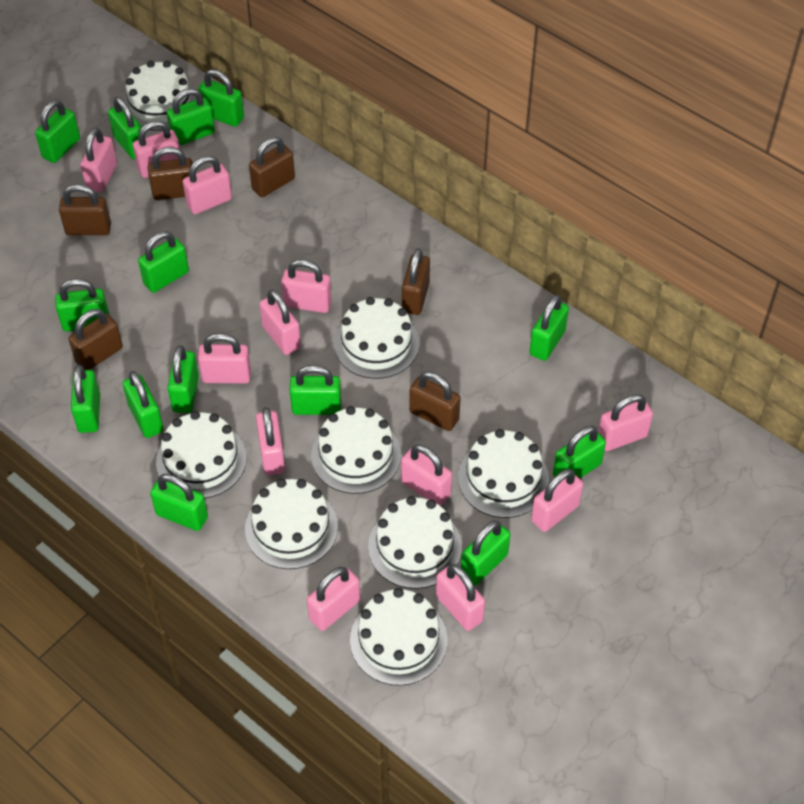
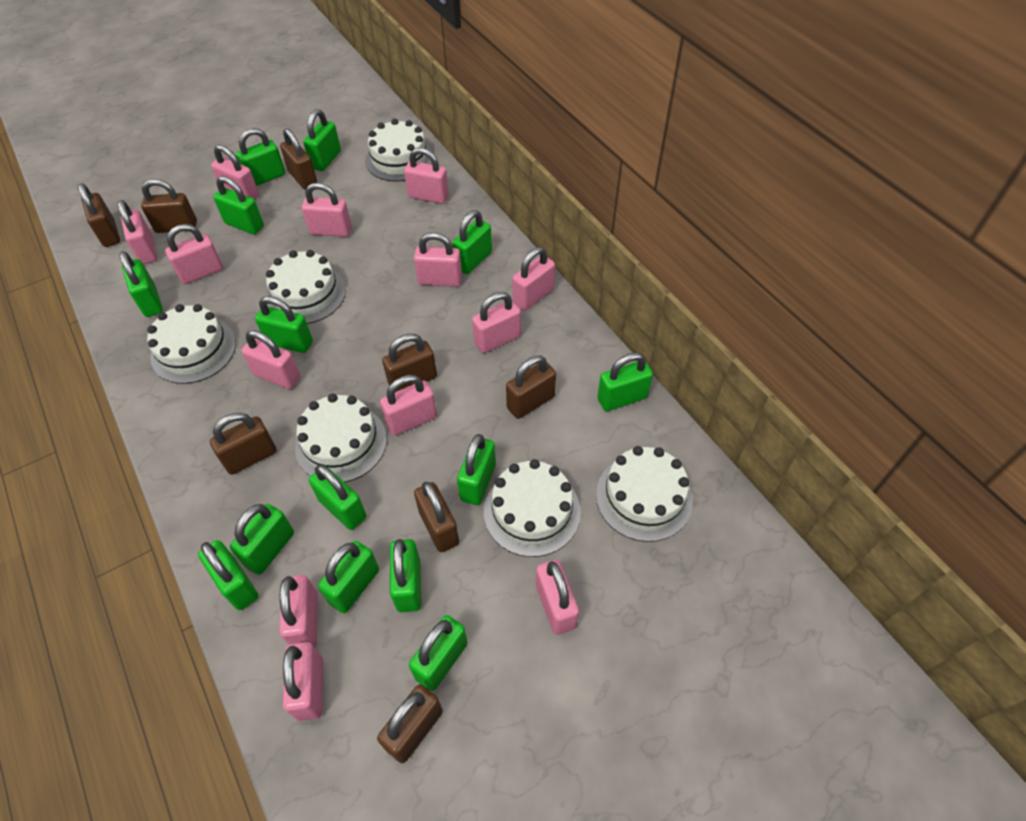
brown padlock: [59,184,111,235] [68,309,123,370] [148,147,193,200] [249,137,295,197] [402,248,430,315] [409,371,461,431] = 6 -> [78,183,120,247] [141,179,197,233] [210,413,277,475] [280,128,317,190] [377,685,443,763] [382,334,437,392] [414,482,459,552] [506,356,556,419] = 8
pink padlock: [80,127,117,192] [133,121,180,178] [183,156,232,214] [198,333,251,384] [256,407,285,475] [260,290,301,355] [281,259,332,313] [307,567,360,631] [401,444,452,506] [436,564,485,631] [531,469,583,532] [598,394,653,451] = 12 -> [118,200,157,264] [165,224,223,284] [211,145,259,200] [241,330,300,389] [279,575,318,647] [283,642,323,721] [302,183,352,237] [380,375,437,436] [404,148,449,204] [414,232,462,287] [472,292,521,353] [512,247,555,311] [536,560,579,635] = 13
white cake: [123,61,196,131] [156,411,247,499] [245,478,338,569] [311,406,401,494] [334,297,419,379] [350,588,448,686] [368,496,462,589] [458,429,549,518] = 8 -> [147,304,236,384] [266,250,346,324] [295,393,387,482] [365,119,433,181] [484,459,581,557] [596,446,693,542] = 6

